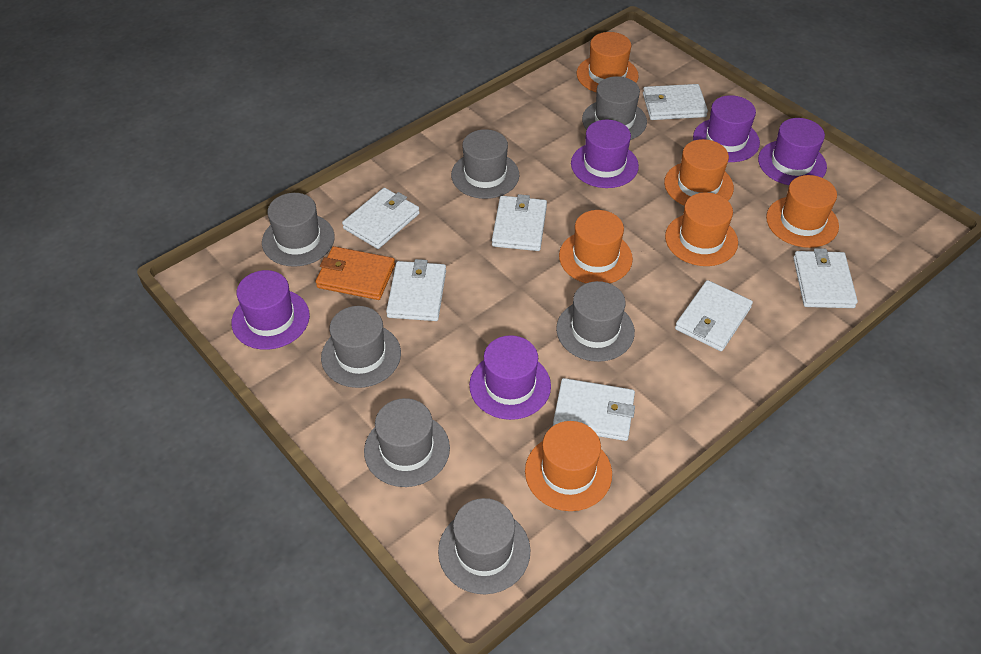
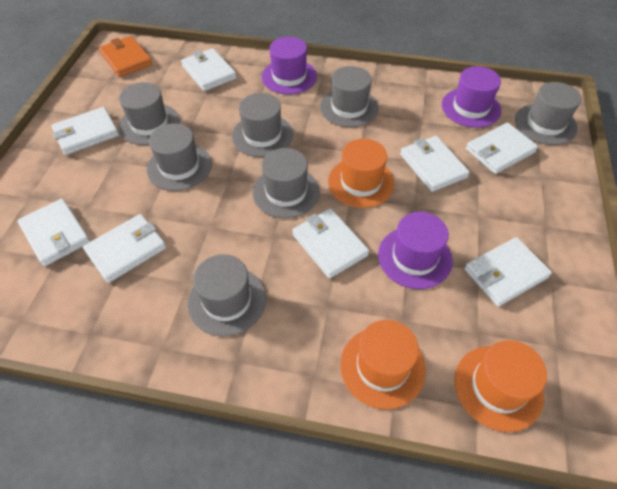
orange hat: [525,421,612,511] [559,210,633,284] [577,32,639,92] [664,139,734,206] [665,192,738,266] [766,175,839,248] = 6 -> [328,139,395,208] [340,320,426,409] [454,340,547,432] = 3
purple hat: [231,270,310,350] [469,335,551,420] [571,120,639,188] [693,95,760,162] [758,118,827,185] = 5 -> [262,37,317,95] [378,212,453,289] [442,66,501,128] = 3
white wallet: [342,188,420,249] [386,259,446,321] [492,194,547,251] [553,378,635,441] [643,84,708,120] [675,280,753,351] [793,248,858,308] = 7 -> [17,198,90,266] [51,107,119,155] [83,214,166,283] [181,48,237,91] [292,209,369,278] [400,136,470,192] [464,237,552,307] [466,123,538,174] = 8

